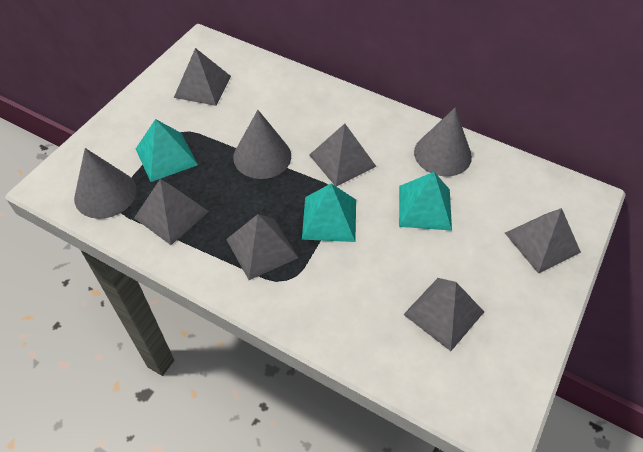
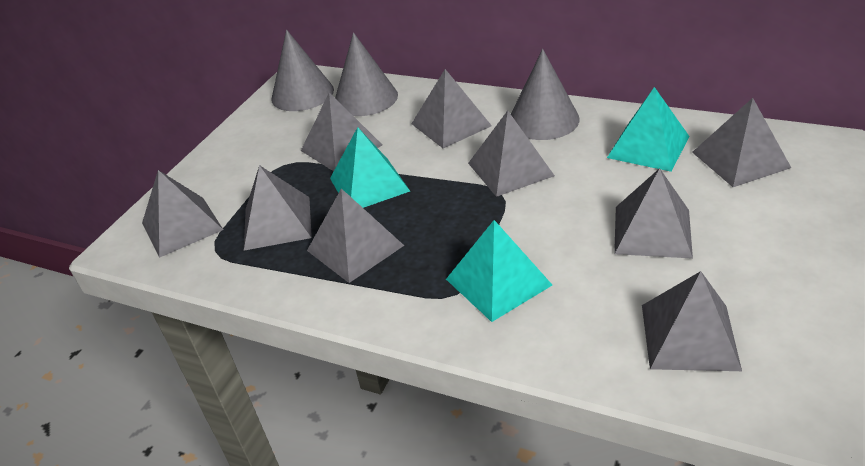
grey pyramid: [134,179,209,245] [174,48,231,106] [226,214,299,280] [309,124,377,187] [403,278,484,351] [505,208,581,274] = 6 -> [142,170,223,258] [244,165,312,251] [301,93,382,171] [307,188,404,283] [411,69,492,148] [468,111,555,197] [614,168,693,259] [642,271,742,371] [692,98,791,187] = 9

